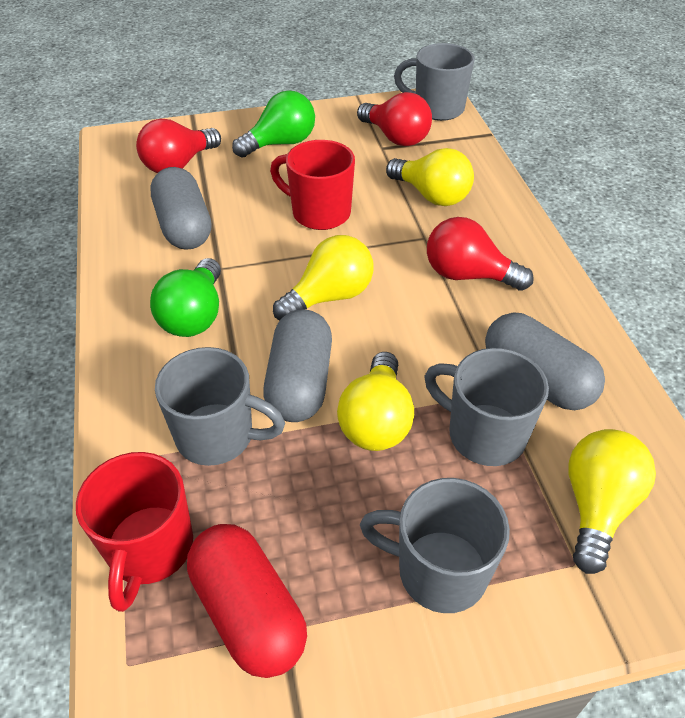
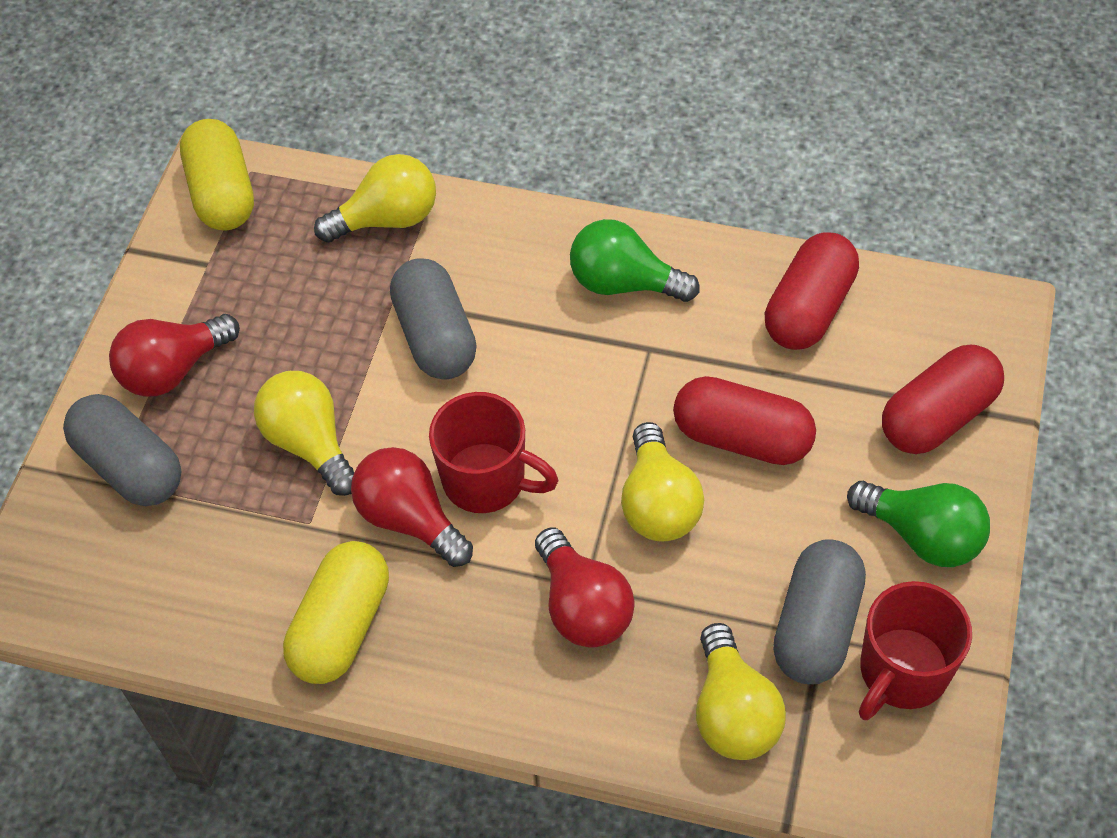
grey mug: [155,347,285,466] [360,478,510,613] [394,43,475,121] [424,348,549,466] = 4 -> none = 0
red capsule: [187,524,307,678] = 1 -> [673,376,816,465] [765,232,859,350] [882,345,1004,454] = 3
yellow capsule: none = 0 -> [180,119,254,231] [283,541,389,684] = 2

